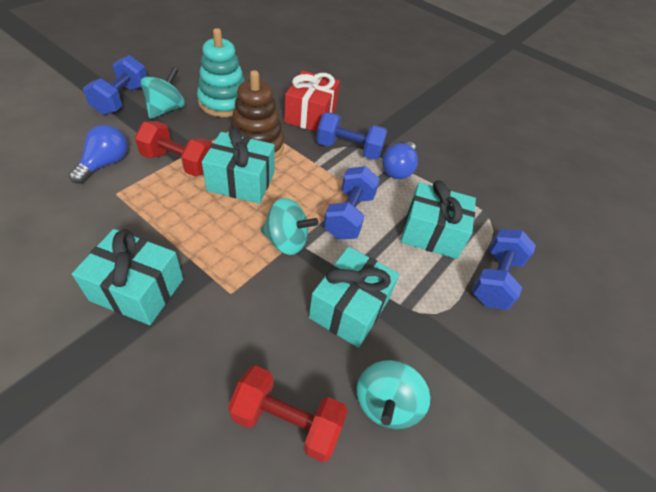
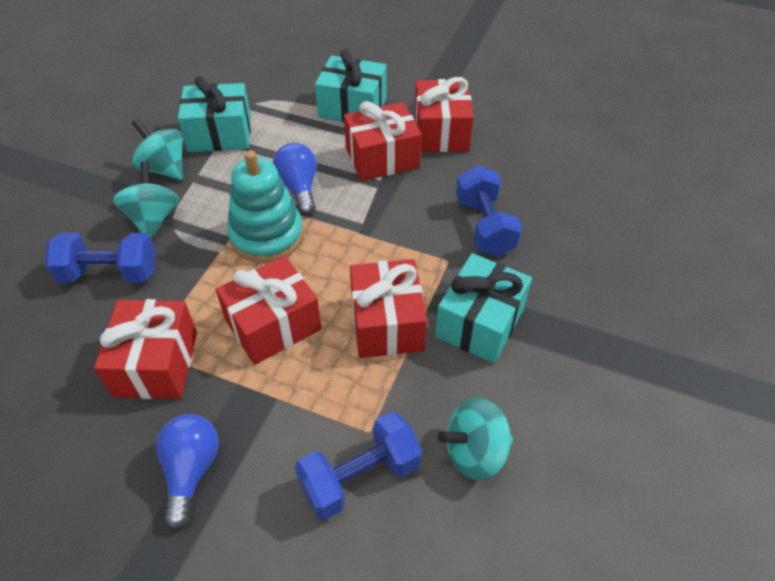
blue dumbbell: [83,55,147,115] [317,112,387,160] [323,166,380,239] [472,229,536,310] = 4 -> [45,232,156,283] [295,412,422,520] [456,166,522,256] = 3
brown stacking toy: [230,70,284,159] = 1 -> none = 0
red dumbbell: [135,121,212,176] [228,365,348,462] = 2 -> none = 0
red gift: [284,70,340,132] = 1 -> [94,299,197,399] [216,256,322,365] [344,101,422,181] [350,259,427,358] [415,77,474,152] = 5
turquoise gift: [72,229,183,325] [202,128,275,204] [309,246,399,348] [401,180,476,259] = 4 -> [178,76,251,152] [315,49,387,122] [435,253,532,363] = 3

